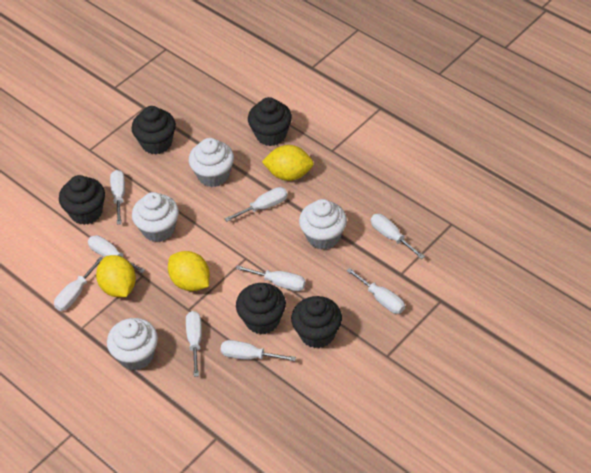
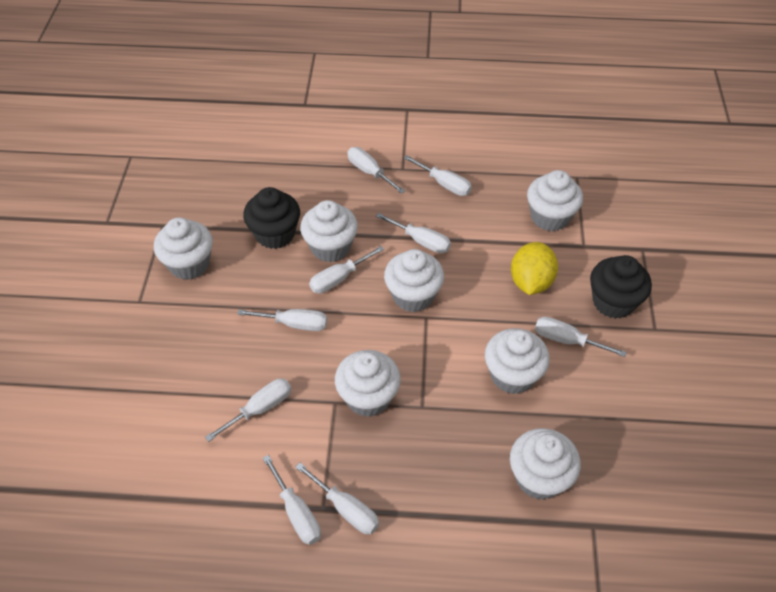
black cupcake: [59,175,105,225] [131,106,176,154] [236,283,286,334] [248,97,292,146] [291,296,342,348] = 5 -> [243,187,300,249] [590,255,652,319] = 2
white cupcake: [107,318,158,370] [132,192,179,242] [189,138,234,187] [299,199,347,250] = 4 -> [154,217,213,280] [300,200,358,262] [335,350,401,417] [384,249,444,312] [485,328,550,394] [510,428,581,500] [527,170,583,231] = 7
yellow lemon: [96,255,136,297] [168,251,210,291] [262,145,314,181] = 3 -> [511,242,558,295] = 1

